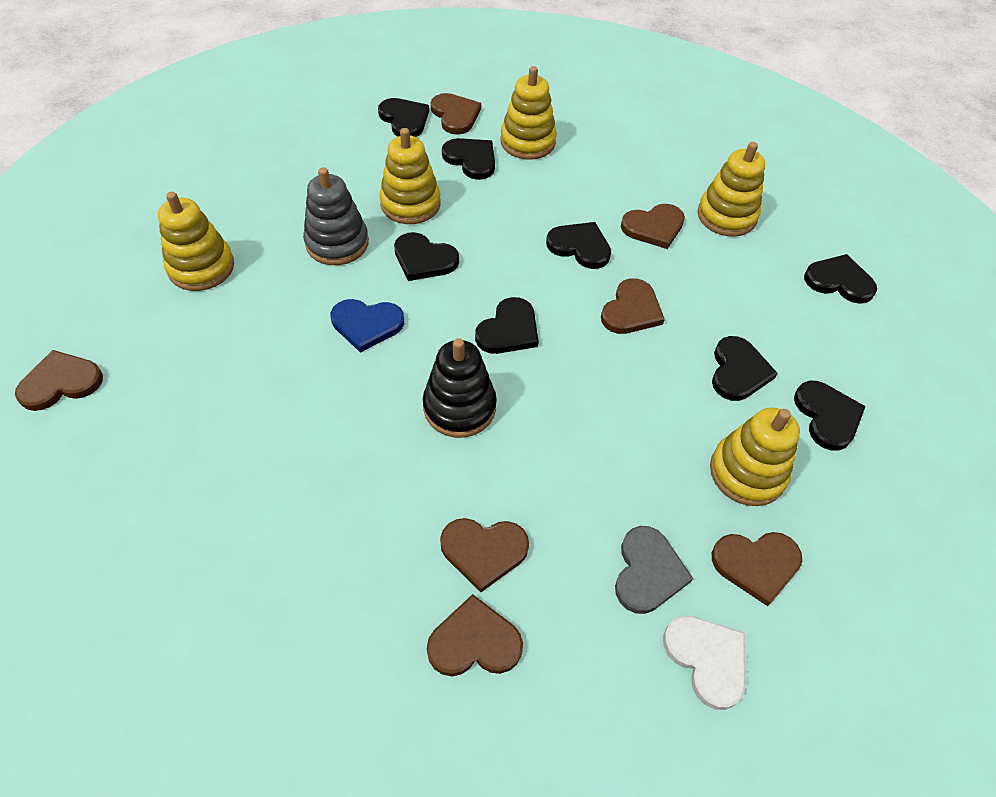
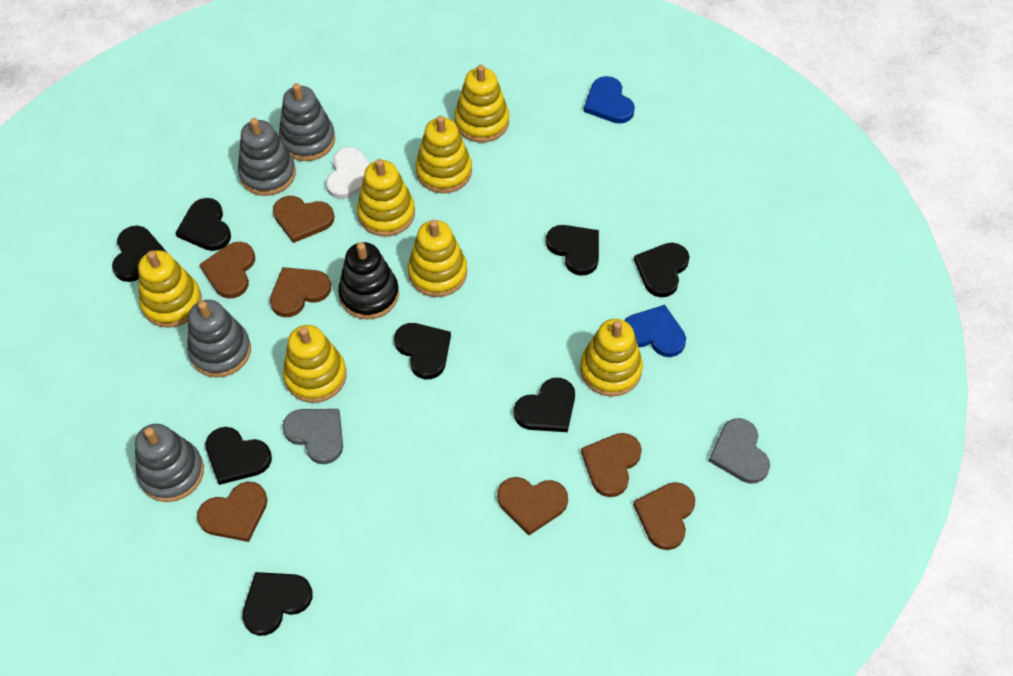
blue heart: [331,299,404,353] = 1 -> [584,76,635,123] [624,305,686,357] = 2
grey heart: [615,526,693,614] = 1 -> [282,409,343,464] [708,418,770,484] = 2
grey stacking toy: [303,167,369,265] = 1 -> [135,424,204,502] [187,300,251,377] [238,118,296,196] [279,83,335,161] = 4
yellow stacking toy: [158,192,234,291] [379,128,440,224] [500,66,557,160] [698,142,765,237] [710,408,800,506] = 5 -> [138,250,202,328] [283,325,346,403] [357,159,415,237] [408,220,467,297] [416,115,472,193] [455,65,509,143] [580,319,643,397] = 7

